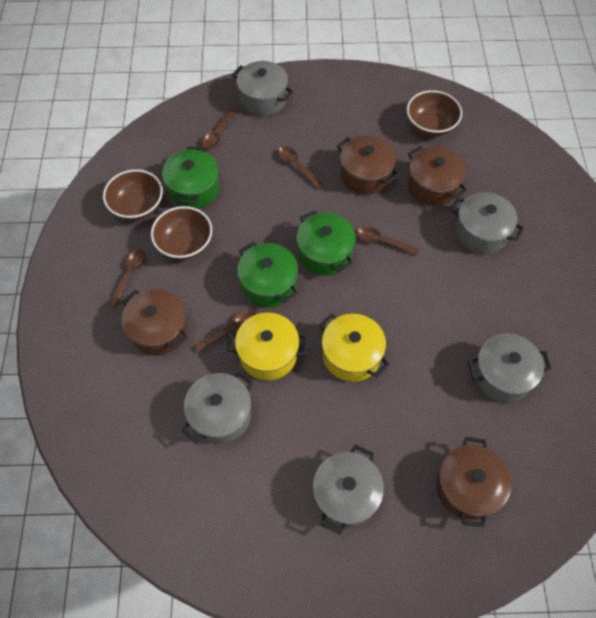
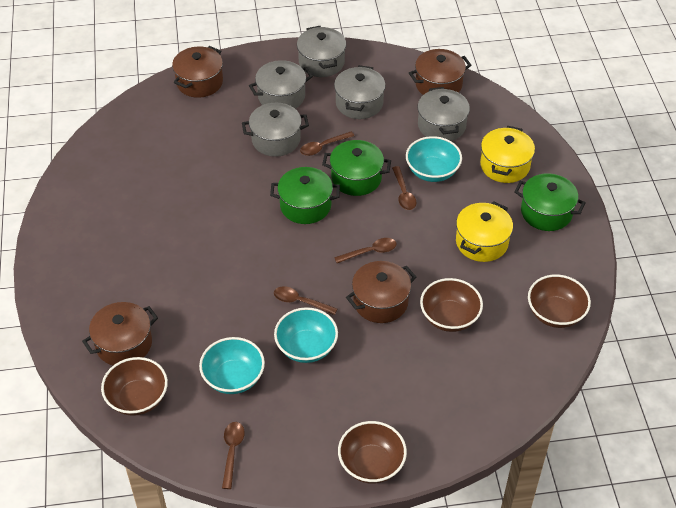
brown bowl: [103,169,163,221] [151,206,212,260] [407,90,462,137] = 3 -> [101,357,168,416] [338,421,407,484] [420,278,483,332] [528,274,591,328] = 4
turquoise bowl: none = 0 -> [199,337,265,394] [274,307,338,363] [406,136,462,182] = 3

